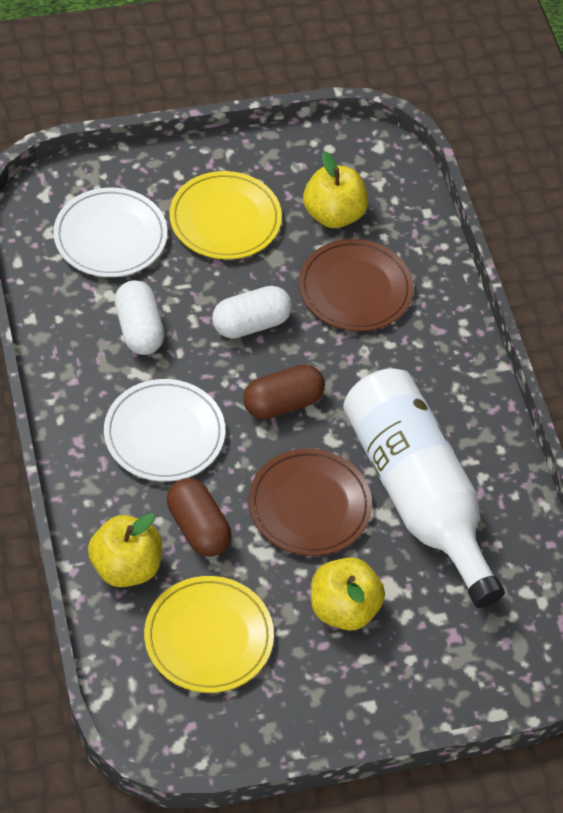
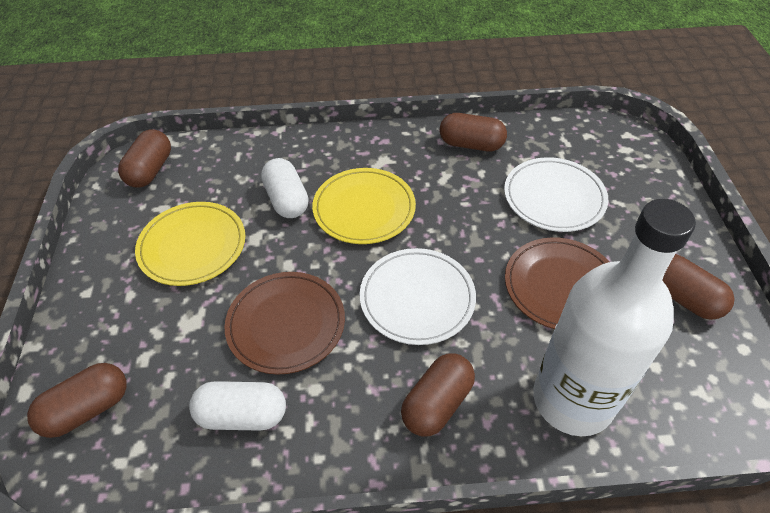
brown capsule: [167,478,231,557] [243,364,325,419] = 2 -> [27,363,127,438] [118,129,171,188] [401,353,475,437] [440,113,507,151] [662,254,735,320] = 5
yellow apple: [88,513,162,587] [303,152,368,228] [311,557,385,631] = 3 -> none = 0

